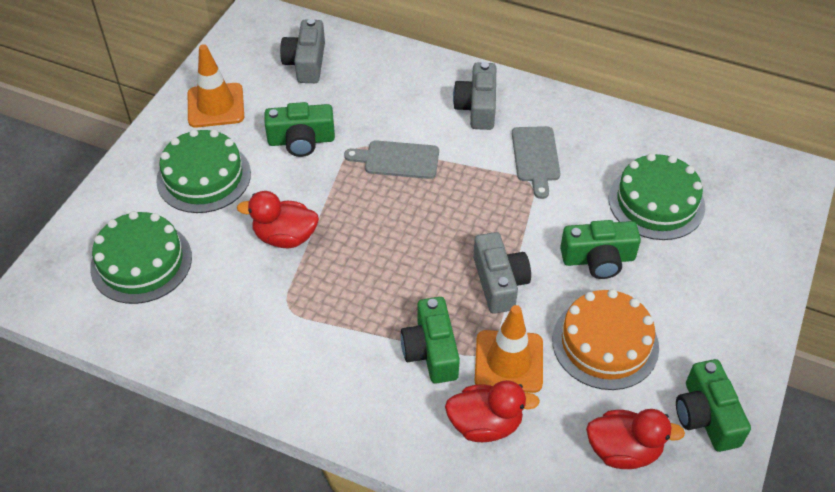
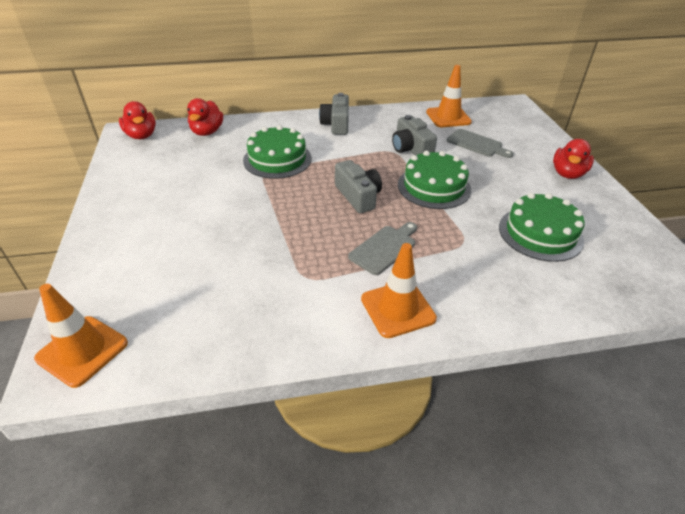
green camera: [265,102,335,157] [401,297,460,384] [560,220,641,279] [676,359,751,452] = 4 -> none = 0
orange cake: [552,289,659,390] = 1 -> none = 0
orange traffic cone: [188,44,244,128] [475,305,543,393] = 2 -> [34,284,128,388] [361,243,437,338] [426,65,472,127] = 3

